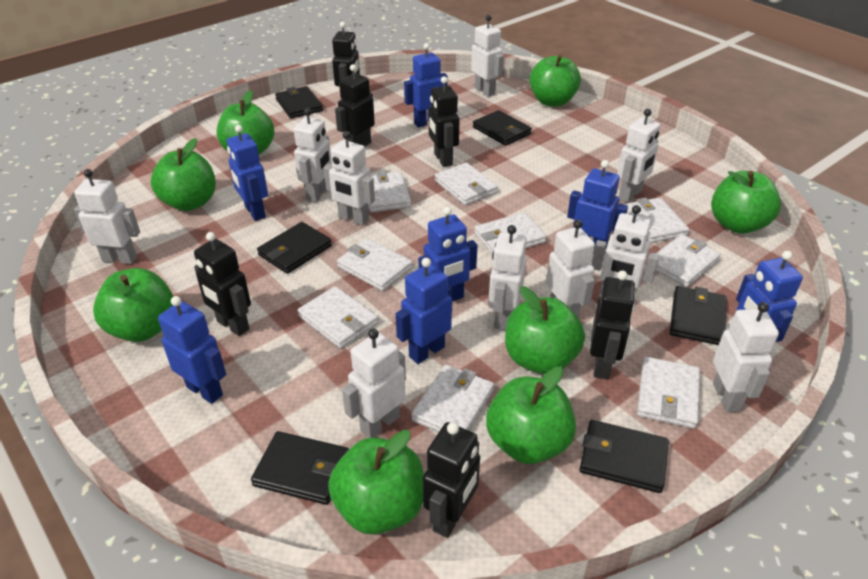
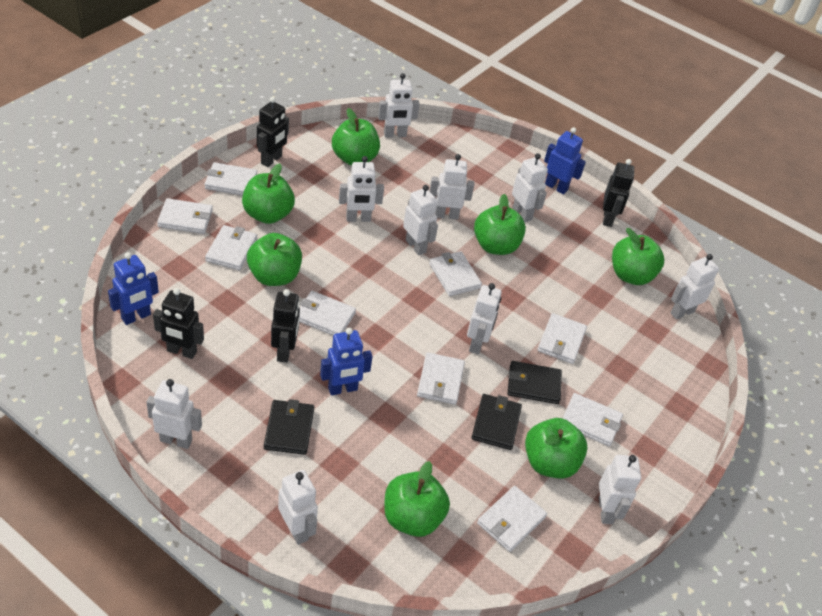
black robot: [194,232,251,336] [332,22,360,100] [335,64,375,147] [423,422,480,538] [429,76,460,167] [590,270,636,379] = 6 -> [153,288,204,359] [257,97,289,167] [271,289,300,363] [603,159,634,227] = 4
black wallet: [251,431,349,505] [257,222,332,274] [275,86,323,118] [473,110,532,146] [580,420,669,493] [670,286,727,345] = 6 -> [264,399,314,455] [471,394,522,450] [508,361,562,404] = 3
blue robot: [158,296,226,404] [227,125,268,221] [396,258,453,364] [404,43,447,127] [418,207,478,301] [567,160,628,255] [736,251,803,342] = 7 -> [108,252,159,325] [320,328,373,395] [544,127,586,194] = 3
green apple: [93,268,173,342] [151,138,216,211] [217,90,274,154] [328,430,424,534] [486,366,576,464] [505,286,585,374] [530,55,581,107] [711,171,781,234] = 8 -> [242,164,295,224] [247,233,302,286] [332,108,380,166] [384,461,450,537] [474,194,526,255] [525,418,587,479] [612,228,664,285] = 7

